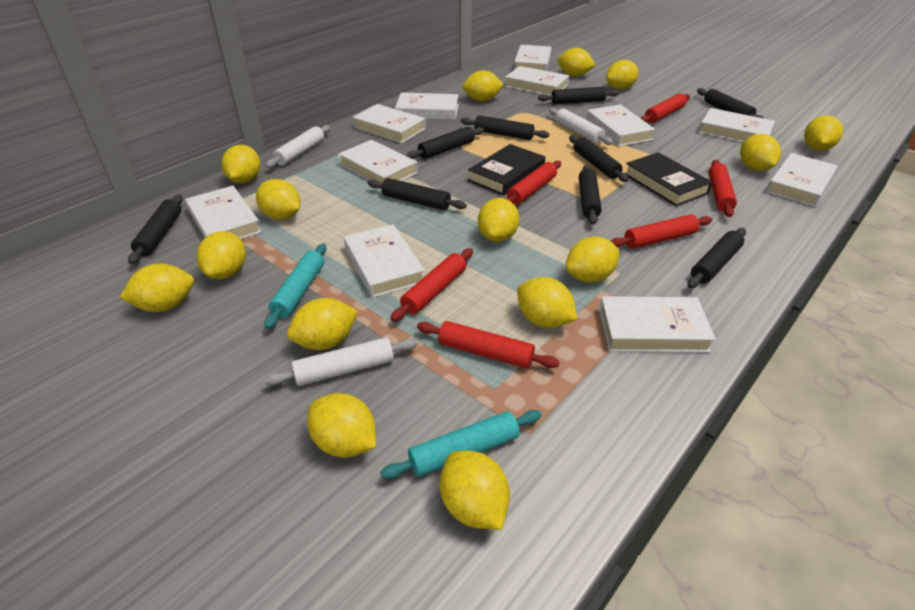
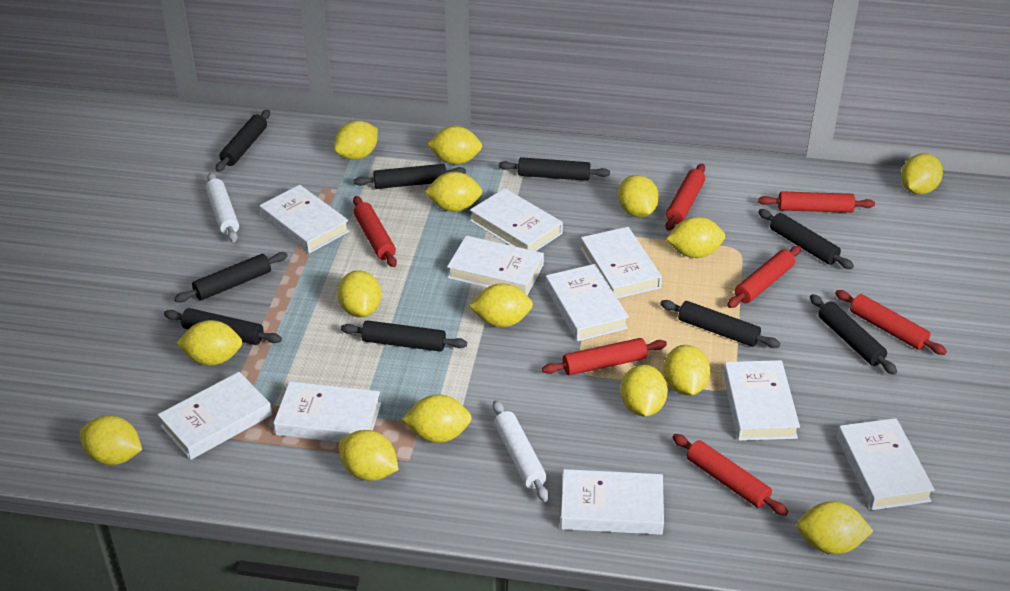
black book: [468,144,545,196] [625,152,713,206] = 2 -> none = 0
red rolling pin: [390,248,473,322] [417,321,559,369] [505,161,561,205] [611,214,712,249] [641,93,690,123] [709,160,737,217] = 6 -> [353,196,397,267] [542,338,667,376] [666,164,705,231] [672,434,788,516] [727,246,801,308] [758,191,875,213] [835,290,947,355] = 7
turquoise rolling pin: [264,243,327,329] [380,410,542,479] = 2 -> none = 0
white book: [185,186,262,239] [339,140,418,183] [344,224,425,298] [352,104,426,143] [395,93,459,120] [505,66,569,95] [514,45,552,71] [586,104,655,146] [599,296,716,353] [699,108,775,142] [766,153,838,207] = 11 -> [158,372,272,460] [260,185,350,253] [273,381,381,442] [447,235,544,296] [470,188,563,251] [545,264,629,341] [560,469,664,535] [580,227,662,298] [723,360,800,440] [837,418,935,510] = 10
white rolling pin: [264,337,417,386] [265,125,330,168] [549,108,613,145] = 3 -> [206,173,239,242] [493,400,549,502] = 2

